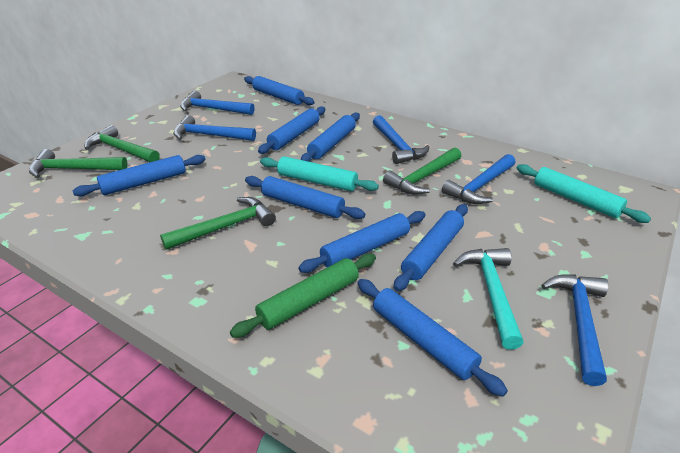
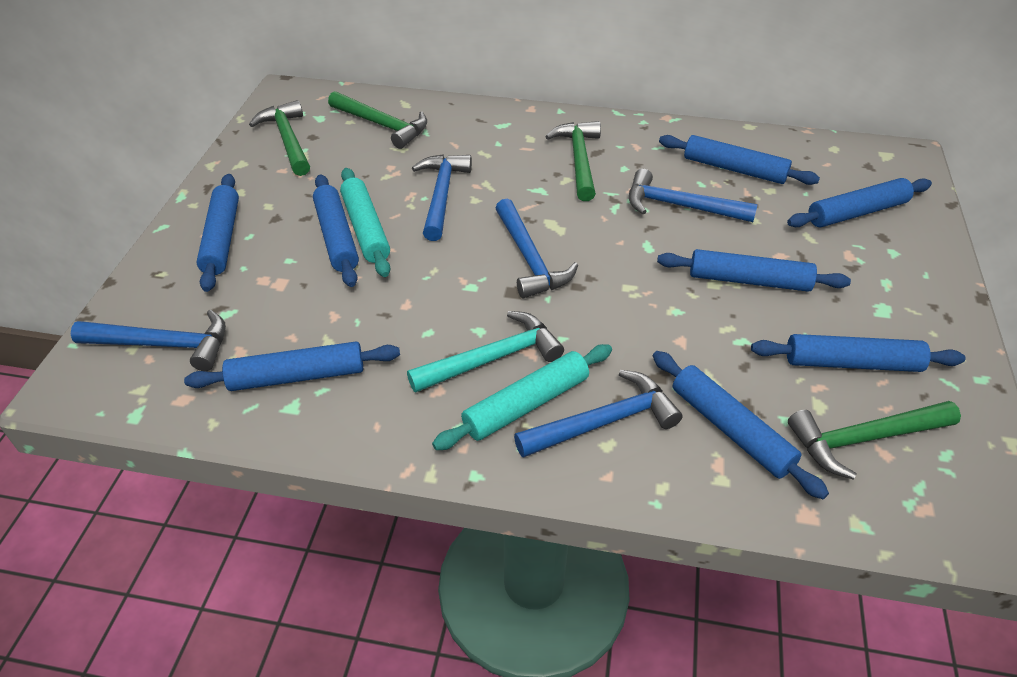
green rolling pin: [230,253,376,338] = 1 -> none = 0

